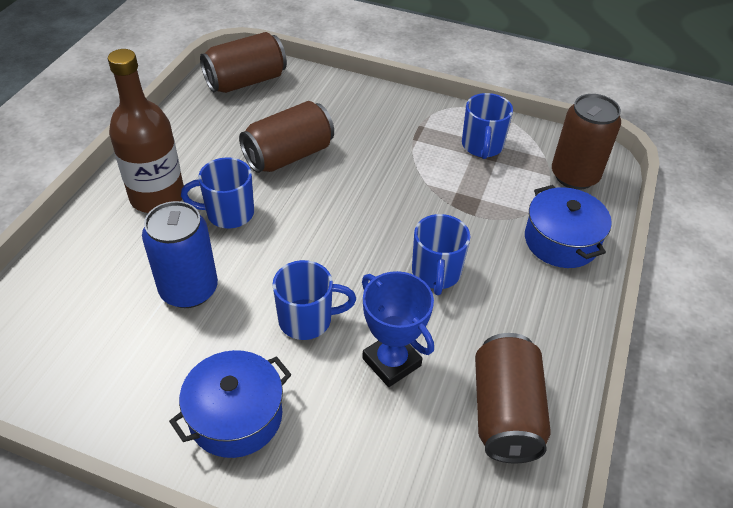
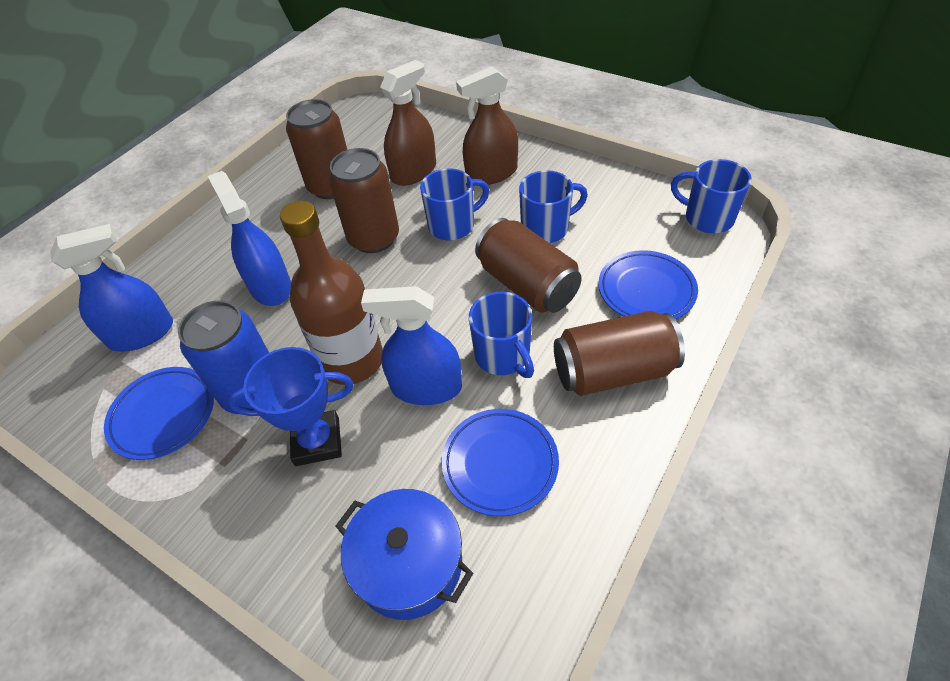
blue plate: none = 0 -> [104,367,214,460] [442,409,559,516] [598,250,698,320] = 3
blue pot: [169,350,292,458] [525,185,612,268] = 2 -> [336,489,473,620] = 1
blue spray bottle: none = 0 -> [50,224,173,351] [208,171,291,306] [361,286,462,405] = 3
brown spray bottle: none = 0 -> [380,60,436,186] [456,66,518,185] = 2

